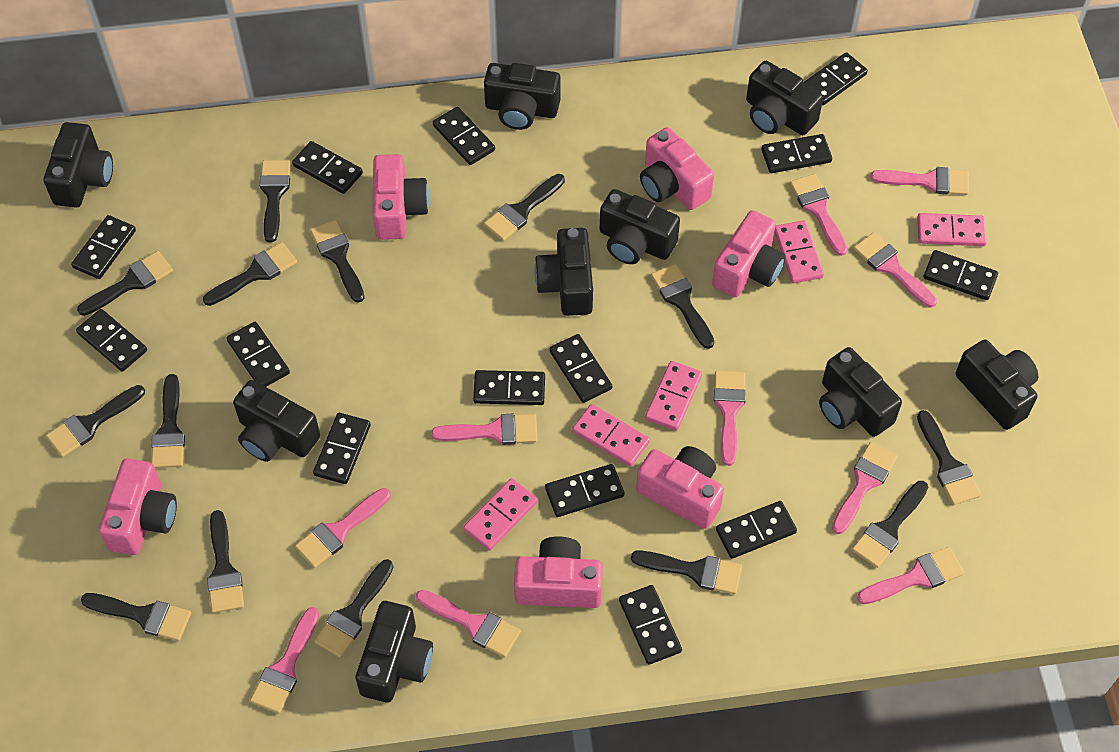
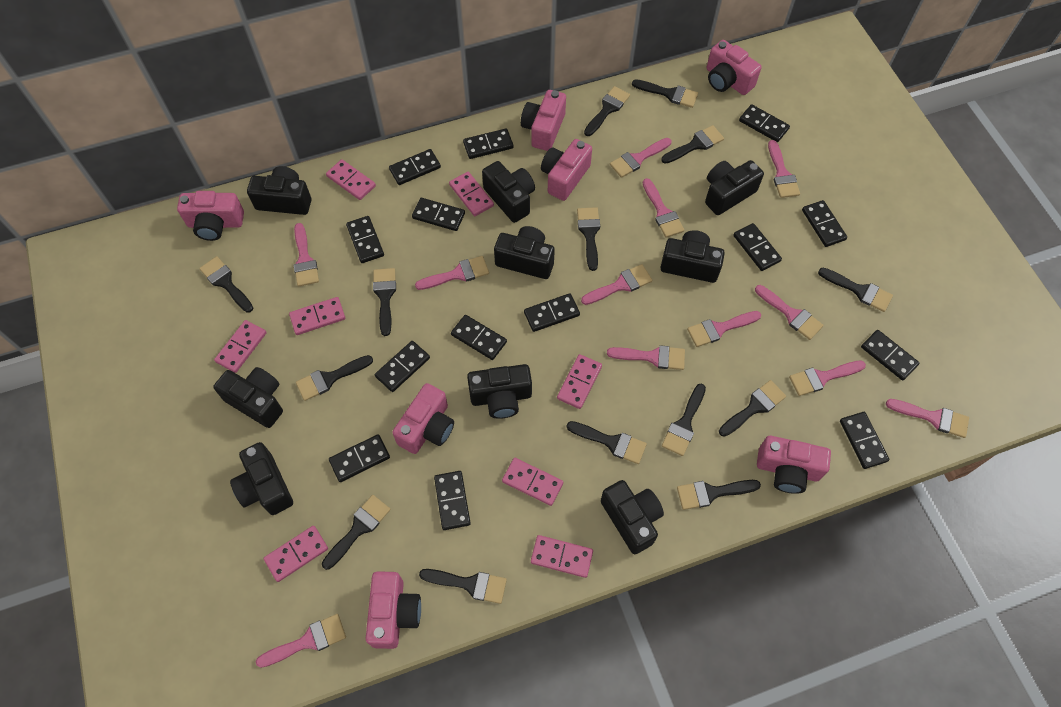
pink brush: [250,607,319,713] [295,488,391,568] [416,590,521,658] [431,414,537,445] [714,371,746,466] [790,174,848,256] [832,442,898,534] [854,232,937,307] [857,547,964,604] [870,167,969,195] = 10 -> [256,614,346,668] [293,223,319,286] [415,256,489,290] [581,264,652,305] [607,345,685,370] [610,138,671,178] [643,178,684,238] [687,311,761,347] [755,285,823,340] [768,140,800,198] [789,361,866,396] [886,399,969,438] = 12
pink camera: [99,458,177,555] [373,154,429,240] [514,537,603,608] [636,446,724,529] [640,127,714,210] [712,210,786,297] = 6 -> [177,191,244,241] [366,571,421,649] [392,383,454,454] [521,90,566,151] [541,139,592,201] [707,40,761,95] [757,436,831,494] = 7
pink domino: [463,478,538,551] [572,404,650,467] [645,361,702,431] [774,220,824,283] [917,213,987,246] = 5 -> [214,320,266,373] [264,526,328,582] [289,297,345,335] [326,159,376,200] [449,172,494,216] [502,458,563,506] [531,535,593,578] [557,354,602,409] = 8

